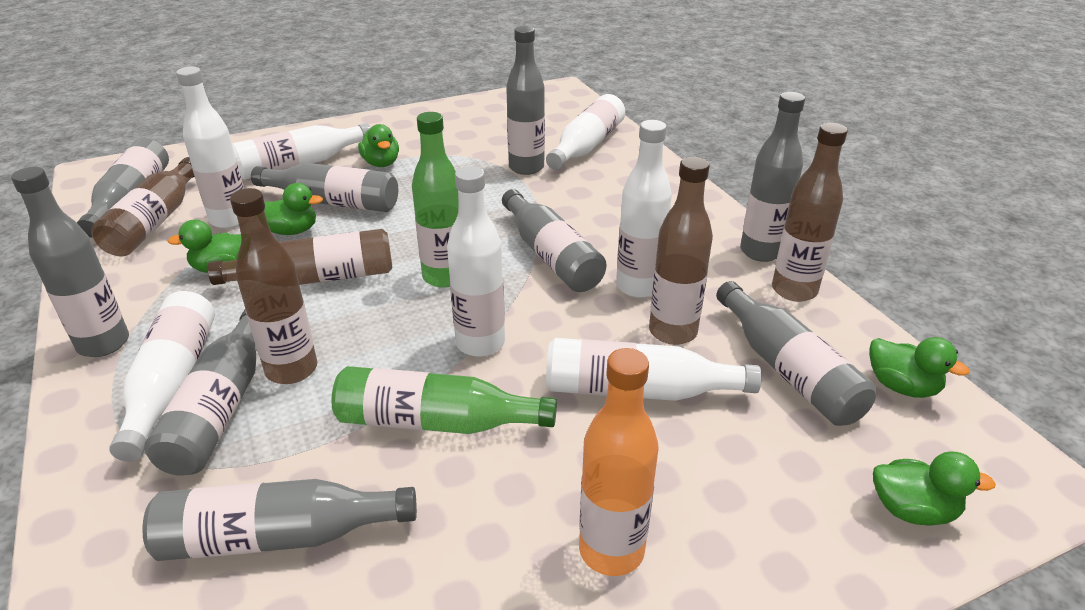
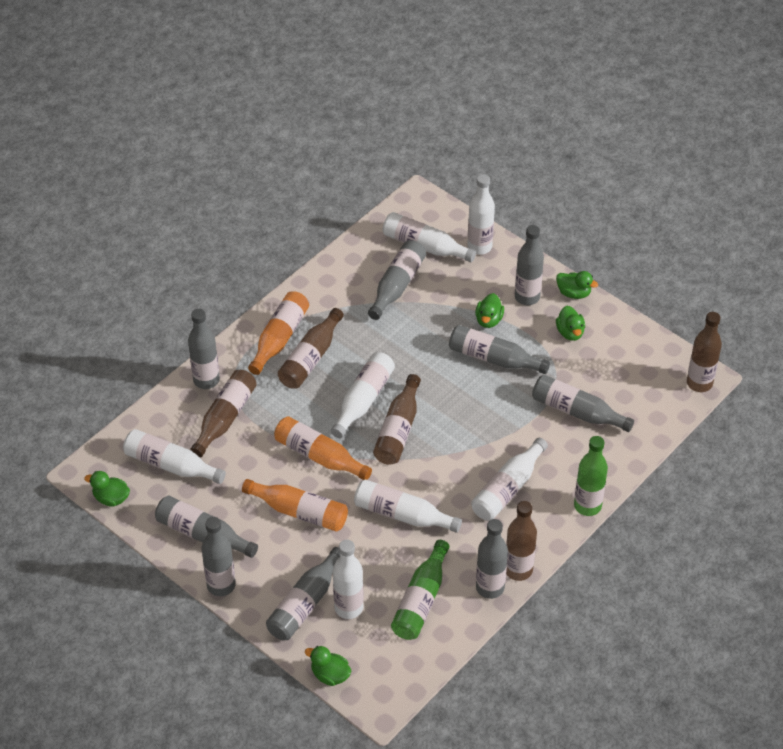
orange bottle: [579,348,659,576] = 1 -> [242,479,348,532] [248,292,309,375] [274,416,372,480] = 3

